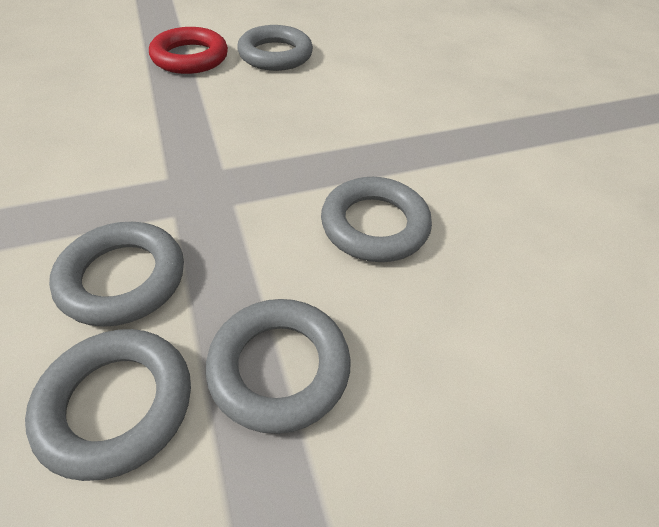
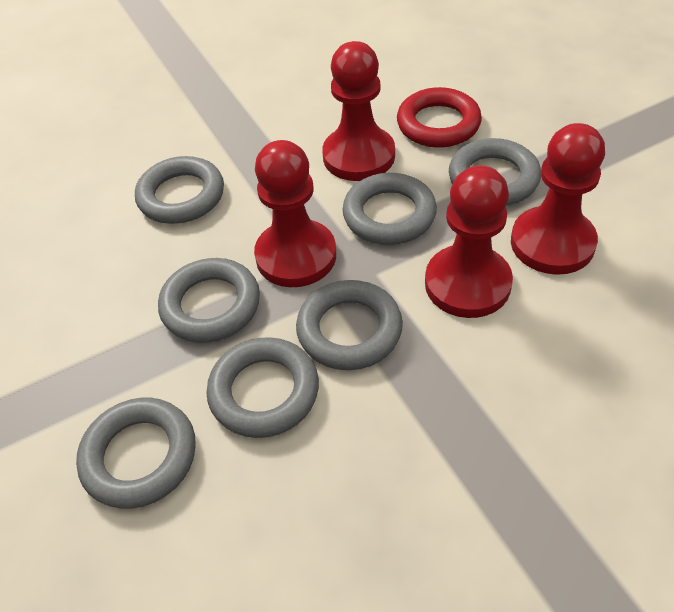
grey ring: [25,329,191,481] [49,222,184,327] [206,299,351,434] [237,25,313,71] [321,177,432,262] = 5 -> [76,398,196,509] [135,156,224,224] [158,258,260,343] [207,337,319,438] [296,280,403,370] [342,173,437,245] [449,138,541,205] = 7
red pawn: none = 0 -> [254,140,336,287] [322,41,395,181] [425,165,513,318] [511,123,605,275] = 4

